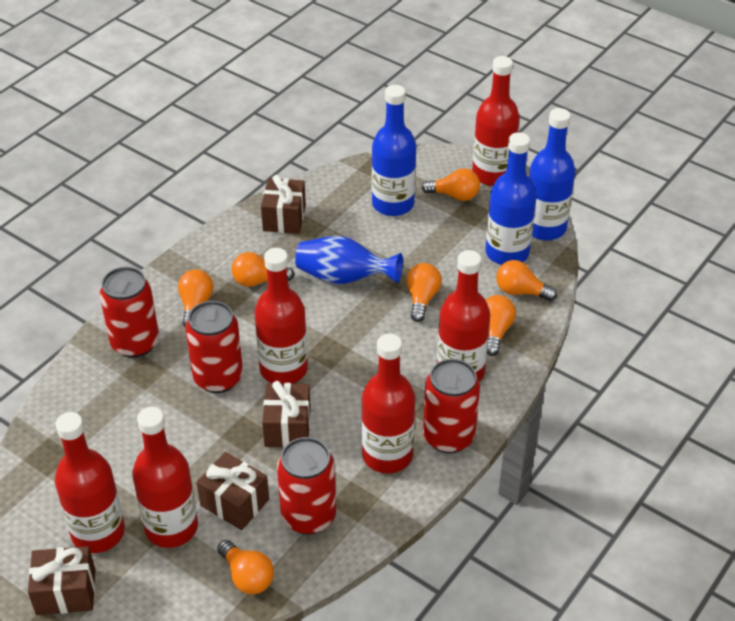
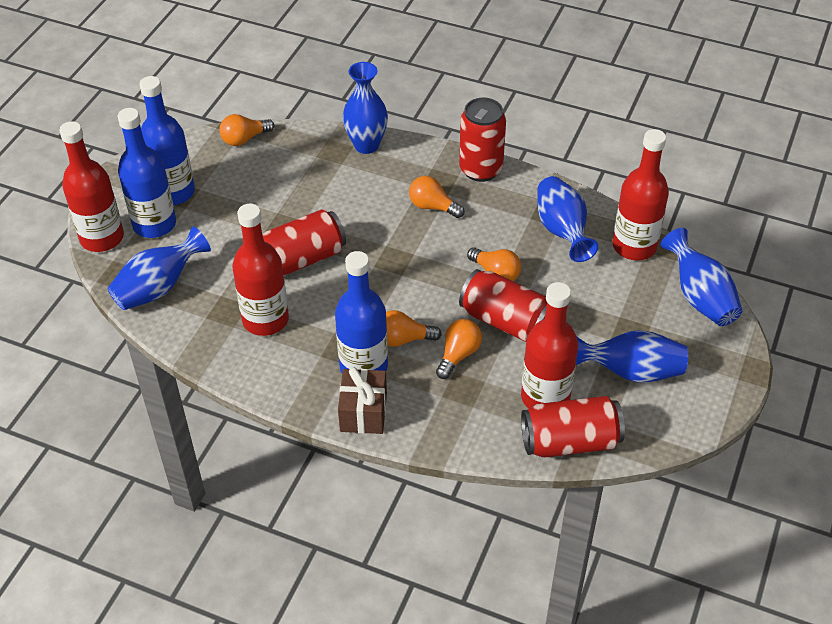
blue vase: [295,236,403,284] = 1 -> [107,226,211,310] [343,62,388,154] [537,176,598,262] [576,330,688,383] [661,228,743,326] = 5
brown gift: [28,546,95,615] [197,452,269,530] [261,175,306,234] [262,381,311,448] = 4 -> [338,367,387,434] = 1
orange light bulb: [178,269,213,328] [217,540,274,594] [232,252,295,287] [407,263,442,322] [421,168,480,201] [485,295,516,356] [496,260,557,301] = 7 -> [220,114,274,146] [386,310,442,347] [409,176,465,218] [436,319,482,379] [467,248,521,281] = 5
red bottle: [55,412,125,553] [132,407,198,548] [255,248,308,384] [361,334,415,473] [437,250,490,382] [472,56,520,186] = 6 -> [59,121,124,252] [232,204,289,336] [521,282,578,409] [613,129,669,260] = 4

